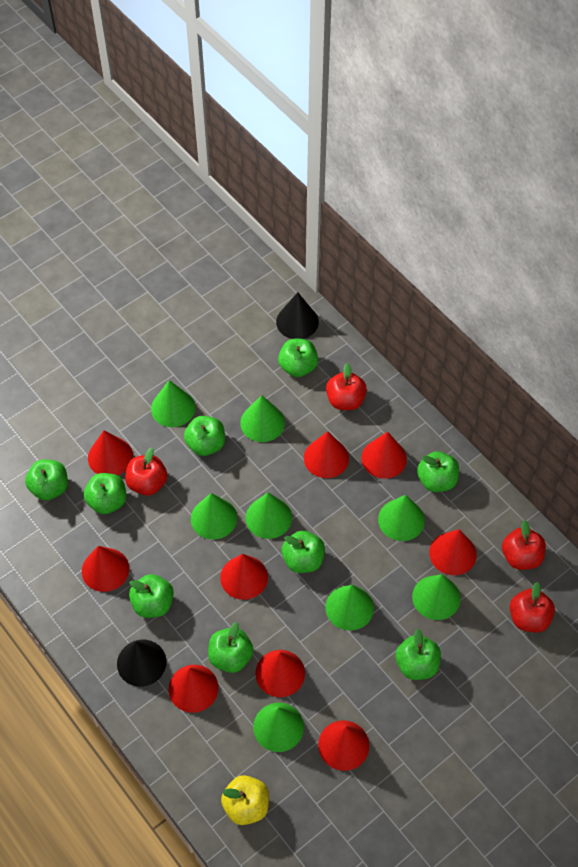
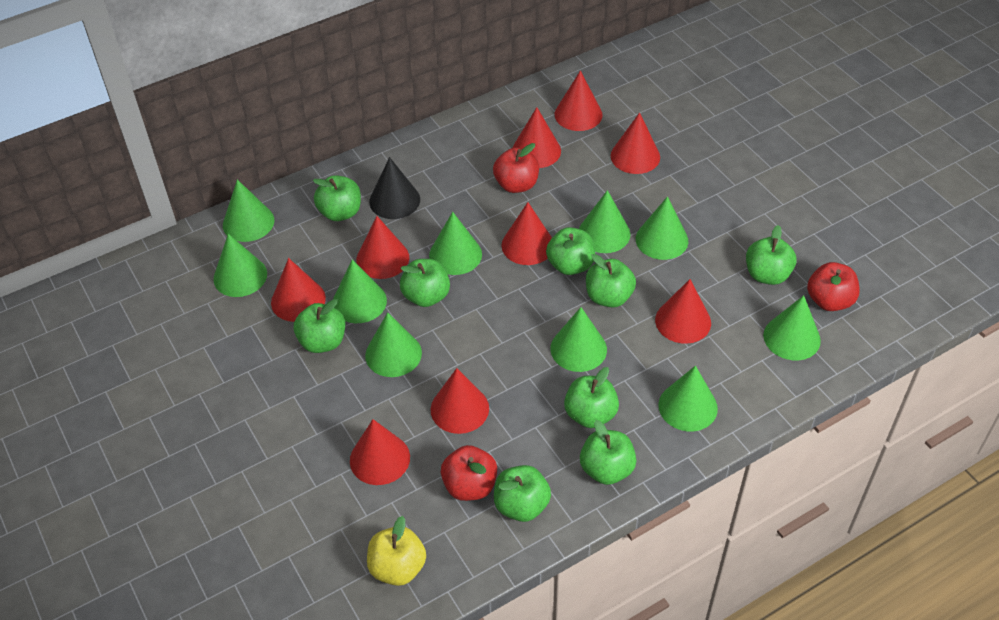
black cone: [117,640,166,687] [276,292,319,339] = 2 -> [369,157,420,219] = 1
green cone: [151,380,195,427] [191,493,237,540] [240,395,285,442] [246,493,292,539] [253,703,304,752] [325,585,374,631] [378,495,425,541] [412,574,460,620] = 8 -> [213,234,267,297] [223,179,274,242] [333,259,387,323] [365,312,422,377] [429,212,482,275] [550,307,607,372] [579,190,631,253] [636,196,688,260] [658,366,718,431] [763,295,821,360] = 10
red apple: [125,448,167,496] [326,363,367,410] [502,520,546,570] [510,582,555,632] = 4 -> [441,445,497,501] [493,143,539,193] [807,262,860,311] = 3

